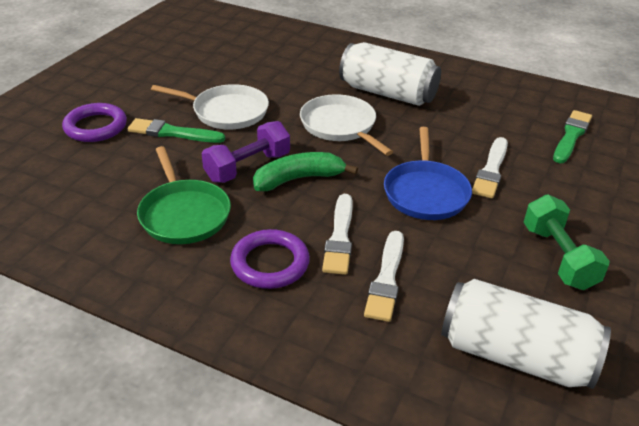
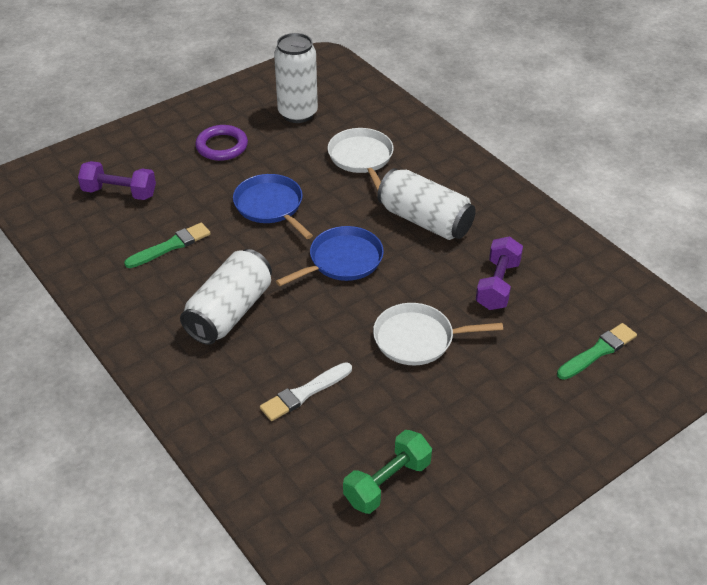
blue pan: [384,127,472,220] = 1 -> [233,174,313,239] [276,226,384,286] = 2
green banana: [253,152,358,191] = 1 -> none = 0
green pan: [137,146,231,244] = 1 -> none = 0
purple dumbbell: [202,121,290,183] = 1 -> [78,161,156,200] [476,236,523,310] = 2
purple ring: [62,103,127,142] [230,229,310,289] = 2 -> [195,125,248,161] = 1
white brush: [322,194,353,275] [364,231,404,322] [472,137,508,199] = 3 -> [260,362,352,421] = 1
white can: [339,42,441,106] [441,279,611,389] = 2 -> [180,249,272,345] [274,33,318,123] [377,168,476,240] = 3

